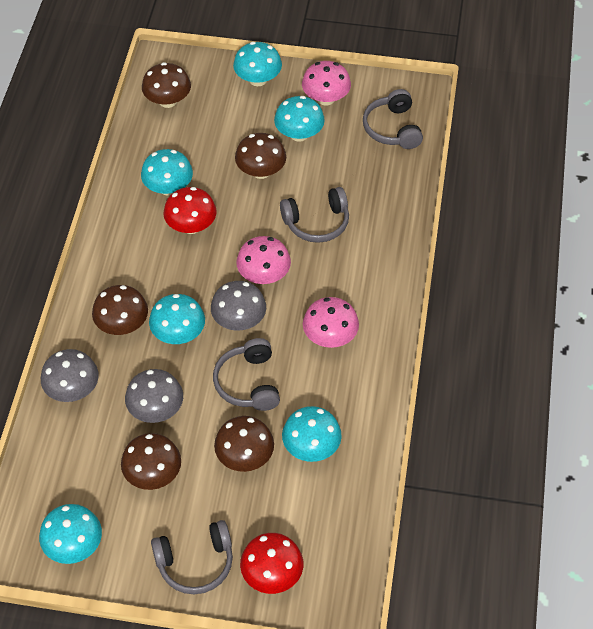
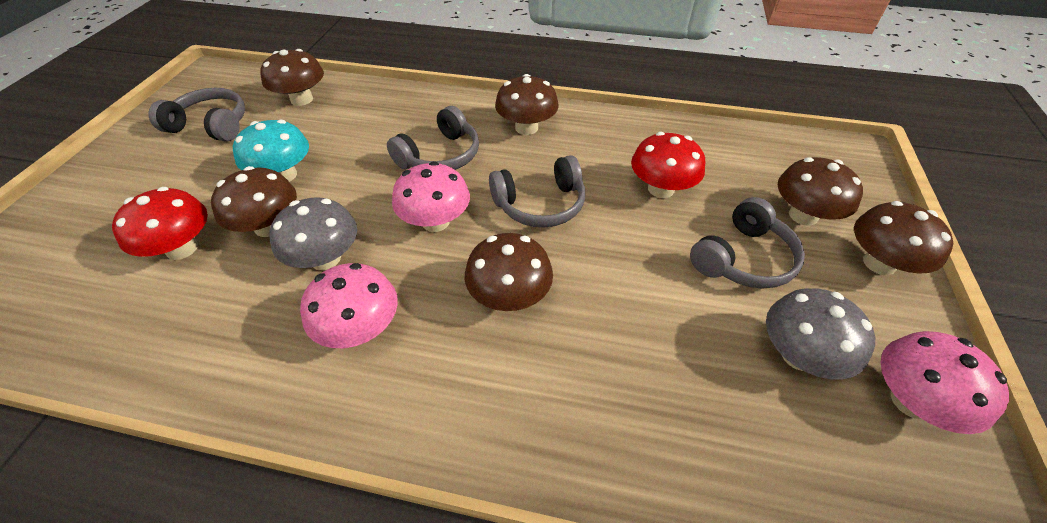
brown mushroom: [92,285,148,335] [121,433,181,490] [142,62,191,108] [214,416,274,472] [235,133,286,179] = 5 -> [211,166,297,237] [260,49,324,106] [465,233,553,311] [495,74,559,135] [778,157,863,226] [854,201,953,275] = 6
grey mushroom: [41,349,99,402] [125,369,183,423] [211,281,266,331] = 3 -> [269,197,357,270] [766,288,875,379] = 2
turquoise mushroom: [39,504,102,564] [141,149,193,195] [149,294,205,344] [233,42,282,86] [274,96,325,142] [282,406,342,462] = 6 -> [233,120,309,182] = 1

